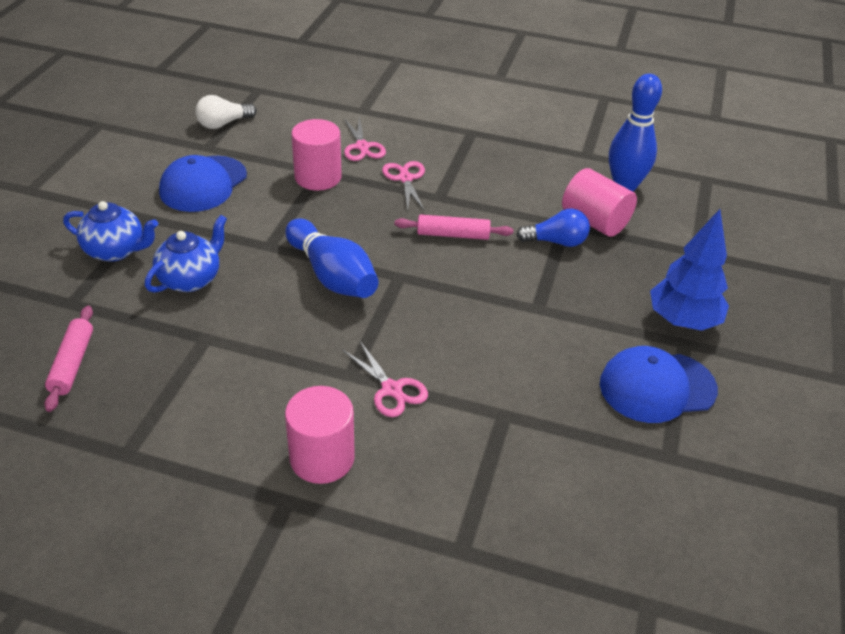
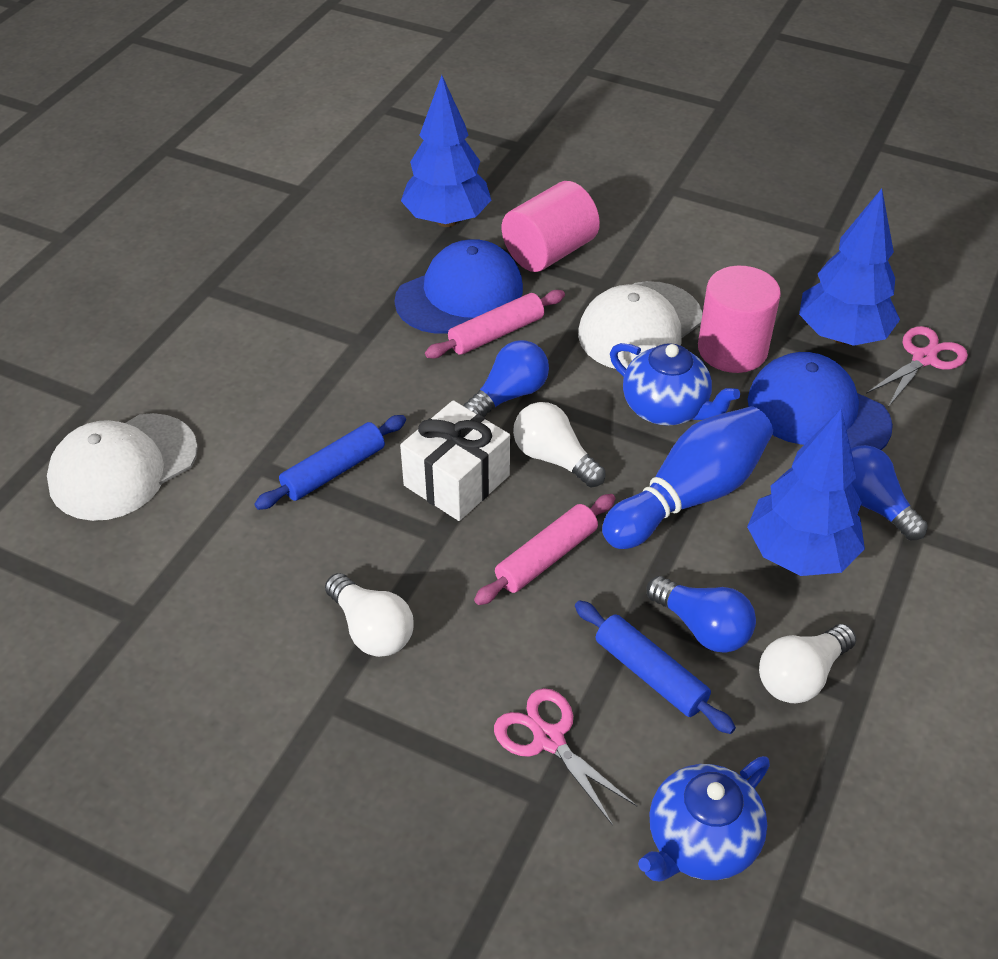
blue bowling pin: [285,218,379,298] [609,74,662,191] = 2 -> [602,406,773,549] = 1
blue light bulb: [516,208,590,247] = 1 -> [463,340,549,417] [647,576,756,653] [851,445,928,540] = 3
blue rolling pin: none = 0 -> [255,415,406,510] [575,600,736,734] = 2
blue tree: [650,209,729,331] = 1 -> [401,75,491,227] [747,409,865,576] [799,188,900,346] = 3
pink cylinder: [285,386,355,484] [291,119,342,190] [562,168,637,237] = 3 -> [502,181,600,272] [698,266,781,373] = 2
pink scissors: [343,341,428,417] [344,117,386,161] [382,161,425,211] = 3 -> [494,688,637,825] [866,326,968,407] = 2
white cap: none = 0 -> [47,413,198,521] [578,281,702,369] = 2
white gift: none = 0 -> [400,400,510,521] = 1
white light bulb: [195,95,257,129] = 1 -> [325,573,414,657] [513,402,606,487] [759,624,856,703] = 3

